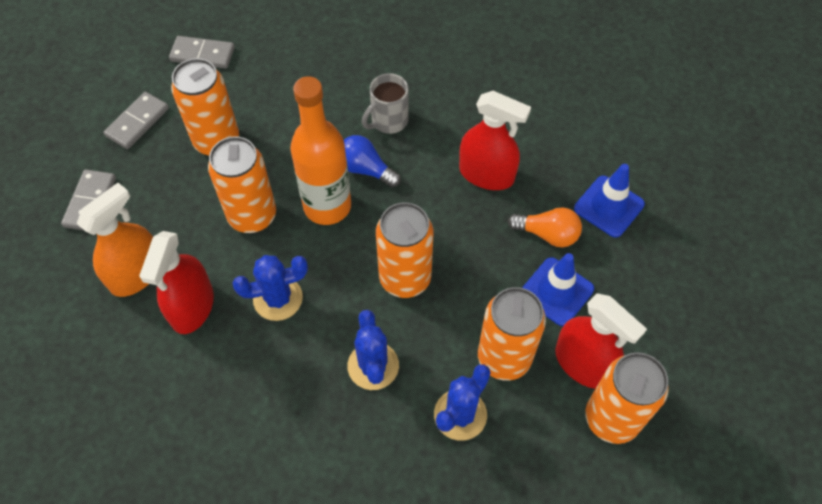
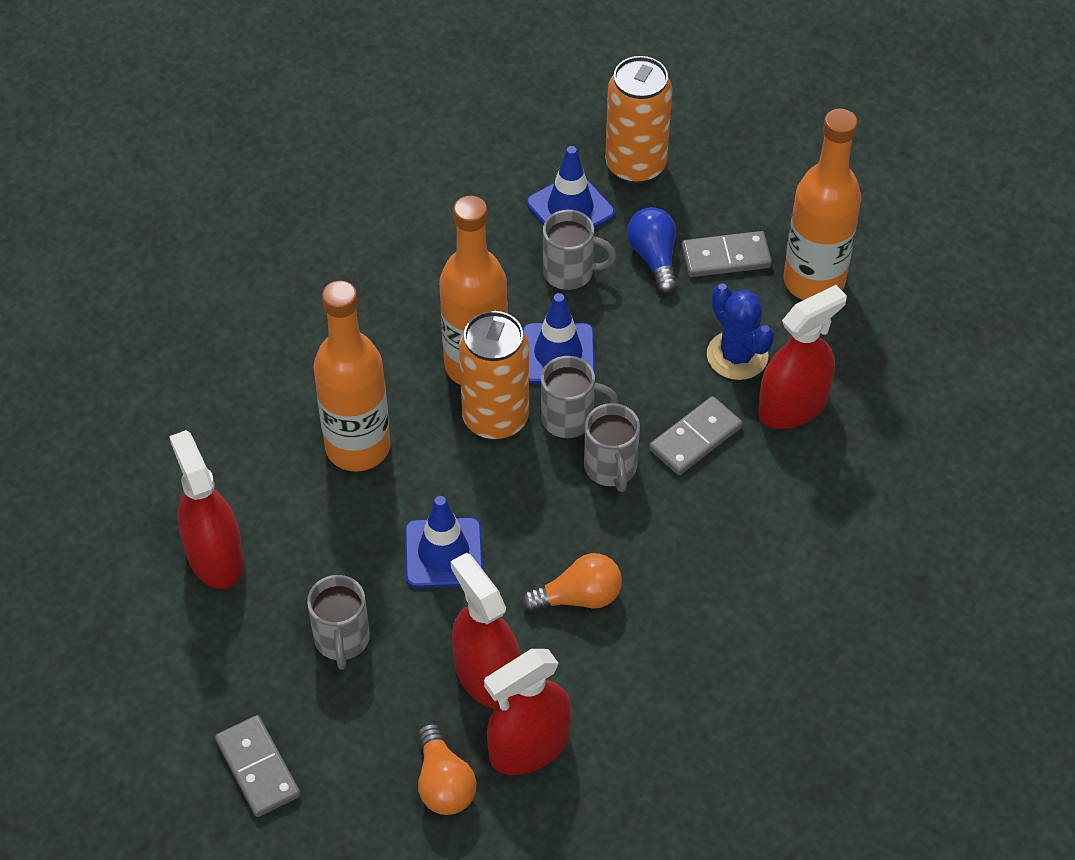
blue cactus: [233,255,308,321] [347,310,399,390] [434,364,491,441] = 3 -> [707,283,774,380] = 1
blue traffic cone: [522,253,594,326] [574,164,645,238] = 2 -> [405,496,483,588] [523,293,595,384] [527,146,615,228] = 3
grey mug: [362,73,409,134] = 1 -> [307,575,370,670] [541,356,619,438] [543,210,617,290] [584,403,640,492] = 4
orange bottle: [290,76,351,225] = 1 -> [313,281,391,472] [439,196,508,385] [784,109,861,300] = 3
orange can: [171,58,239,156] [208,136,276,233] [376,202,433,298] [478,287,546,381] [585,352,669,444] = 5 -> [459,311,529,440] [605,56,672,184] = 2
orange light bulb: [508,207,582,247] = 1 -> [418,723,477,815] [522,553,622,612] = 2
orange spray bottle: [76,183,153,297] = 1 -> none = 0
red spray bottle: [139,231,214,334] [459,91,531,190] [555,293,647,389] = 3 -> [169,430,244,589] [451,553,520,709] [484,649,572,775] [758,285,847,429] = 4

